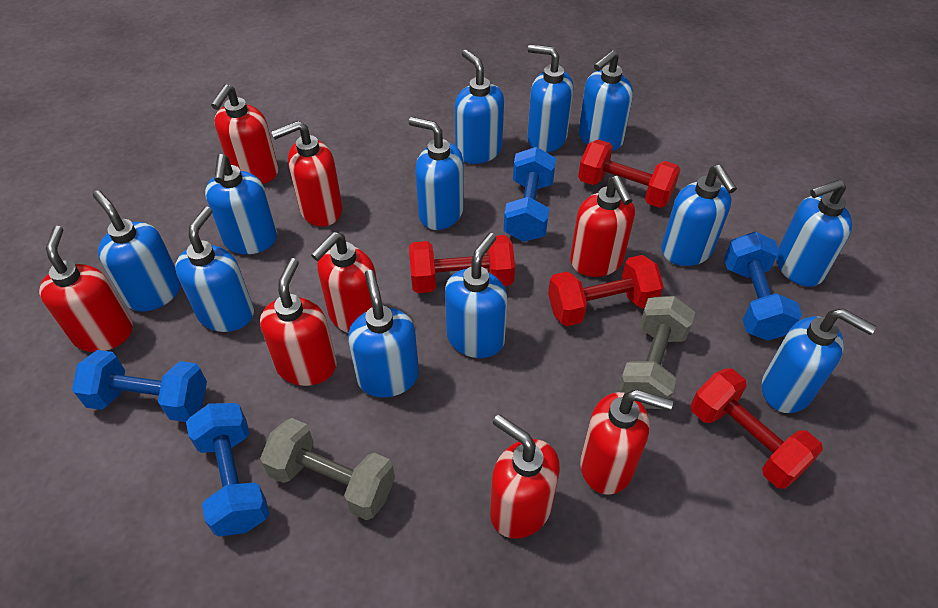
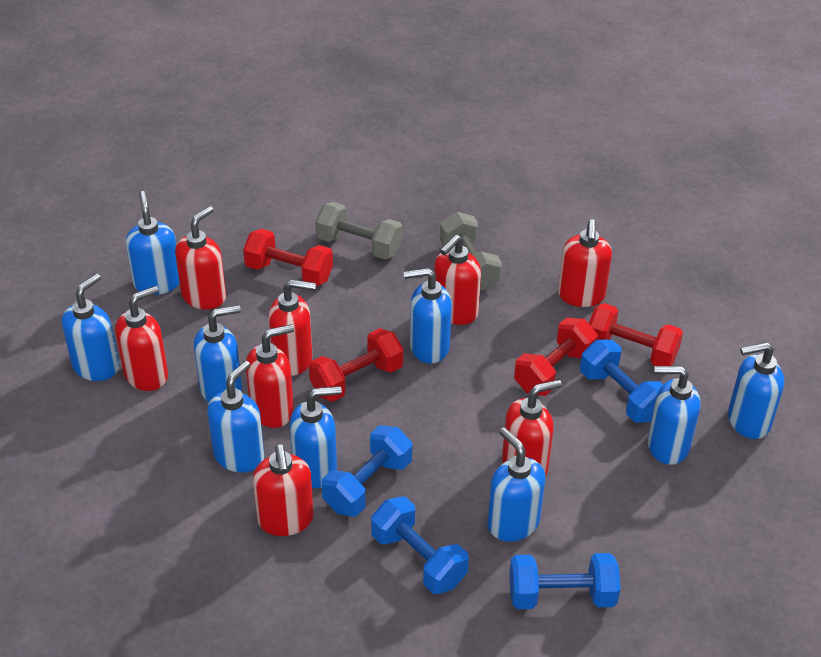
blue soap dispenser: [93,190,181,312] [175,207,254,332] [205,154,277,254] [348,270,419,397] [409,117,464,230] [445,233,507,358] [455,50,504,164] [527,44,573,152] [579,50,633,151] [661,165,737,266] [762,309,876,413] [776,179,852,287] = 12 -> [62,273,119,381] [126,191,179,295] [194,305,242,402] [207,361,264,472] [290,386,342,488] [404,268,452,364] [487,427,545,542] [647,366,700,465] [728,342,784,439] = 9

